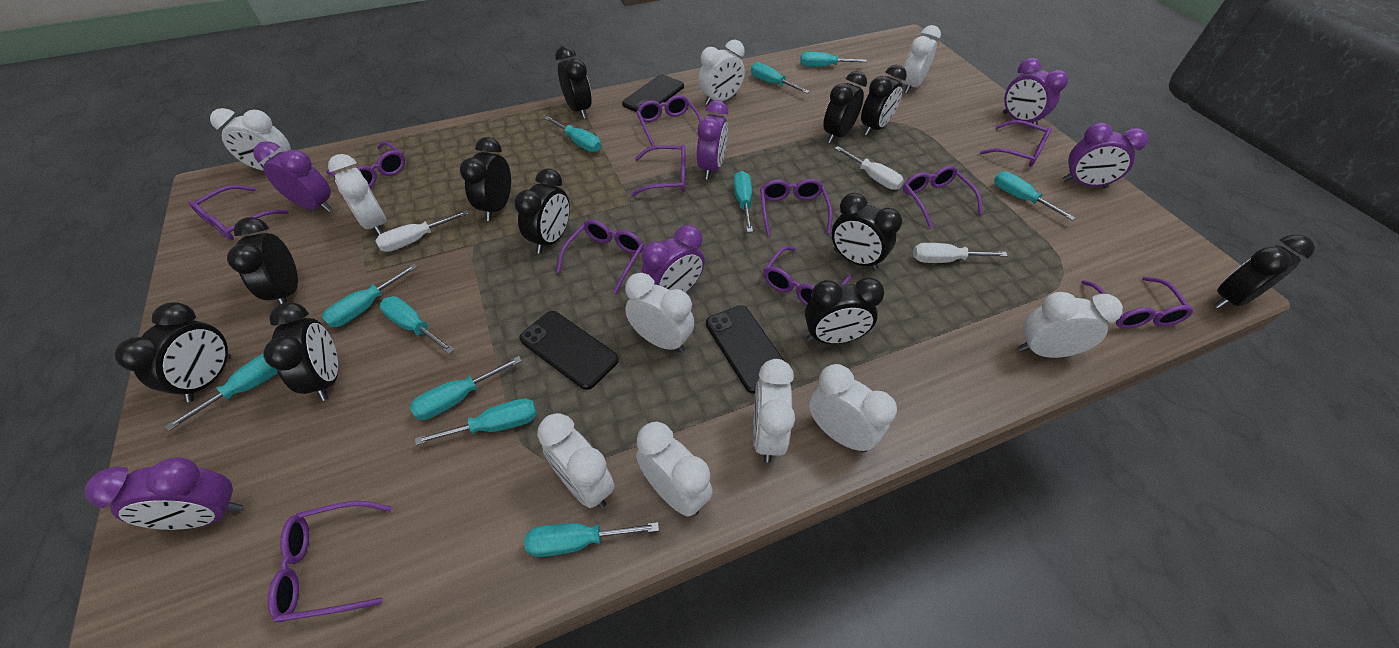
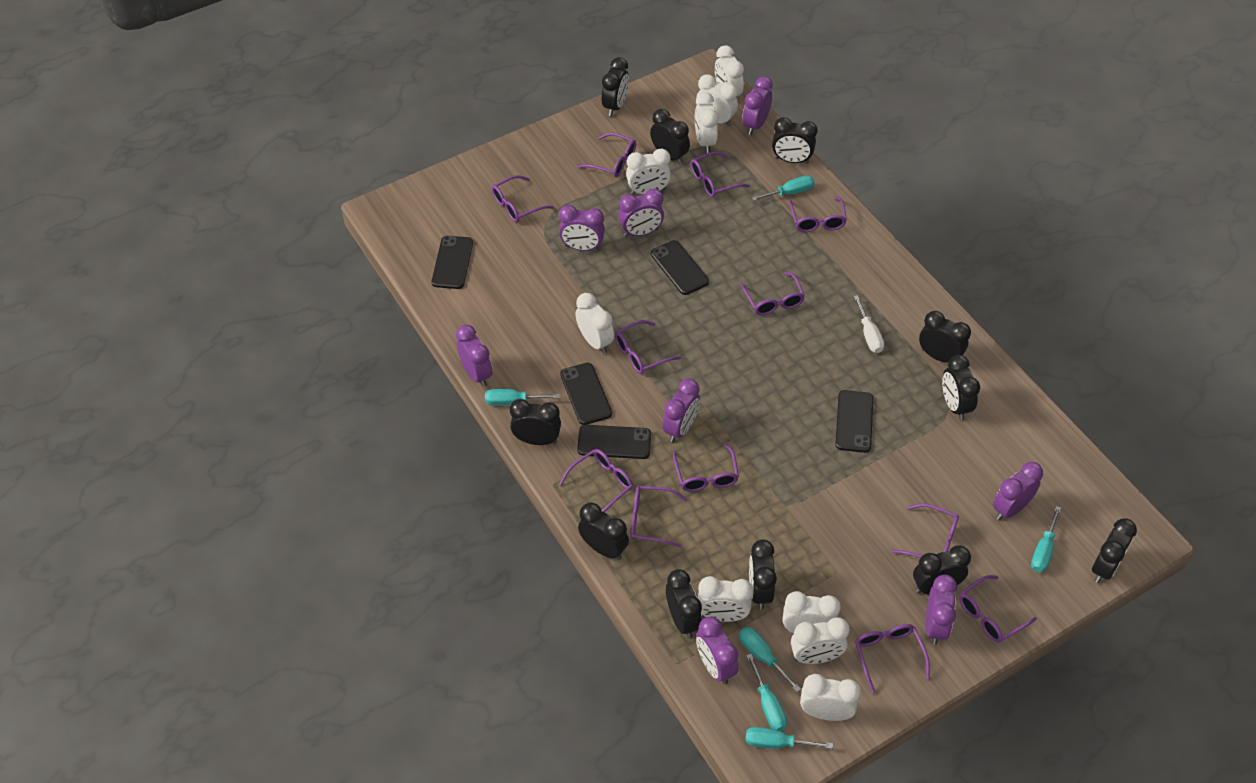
black phone: [520,311,619,390] [622,74,684,112] [706,305,784,393] = 3 -> [432,236,473,289] [560,363,612,425] [577,425,651,459] [651,240,709,295] [835,390,873,453] = 5
purple clock: [84,457,243,530] [253,141,332,212] [641,225,705,293] [697,100,728,179] [1003,58,1068,129] [1063,123,1148,188] = 6 -> [456,325,493,387] [559,205,605,251] [618,189,664,237] [662,379,700,442] [696,616,738,684] [742,76,773,135] [926,575,957,645] [993,462,1043,520] = 8
purple glasses: [188,185,289,240] [268,501,392,622] [326,141,405,188] [556,220,644,294] [631,144,685,196] [636,95,702,146] [760,179,832,236] [763,246,851,306] [903,166,983,229] [980,120,1052,167] [1081,277,1194,329] = 11 -> [492,175,554,222] [559,449,633,512] [578,133,636,177] [615,320,681,374] [630,486,687,548] [673,444,739,492] [690,152,750,197] [740,272,805,315] [789,197,847,232] [855,624,930,693] [892,504,959,558] [959,575,1037,643] = 12
turquoise screwdriver: [165,353,278,431] [322,263,418,327] [380,296,455,354] [410,356,522,420] [415,398,537,445] [524,522,659,557] [544,116,601,152] [733,171,753,232] [751,62,810,93] [800,52,867,67] [994,171,1076,221] = 11 -> [485,389,560,406] [739,627,801,692] [746,653,787,731] [746,727,833,749] [752,176,815,201] [1031,506,1061,572] = 6
white clock: [210,108,291,171] [328,154,386,235] [537,413,615,508] [625,273,694,352] [636,422,713,517] [699,40,745,105] [753,359,795,463] [809,364,897,452] [902,25,941,94] [1018,292,1123,358] = 10 -> [575,293,614,354] [626,149,671,195] [695,92,718,153] [696,75,738,126] [698,576,753,622] [715,45,744,96] [783,591,841,634] [791,617,850,664] [800,674,861,721] = 9
white screwdriver: [375,210,469,252] [835,146,904,190] [913,243,1008,263] = 3 -> [853,295,884,353] = 1

